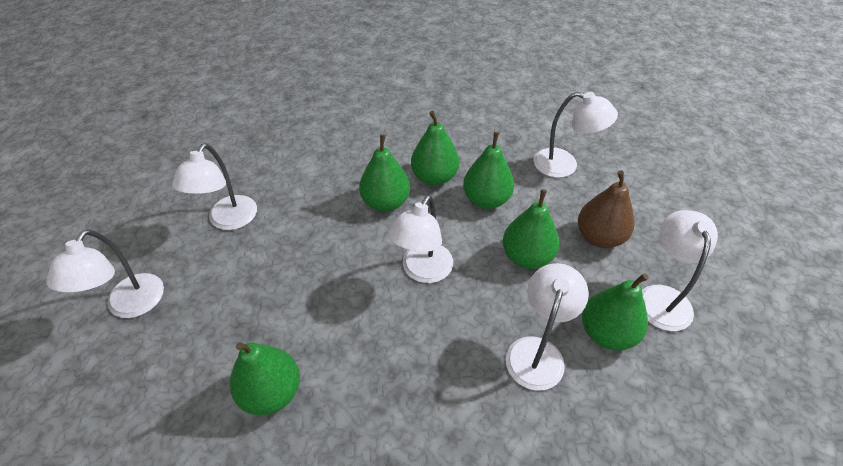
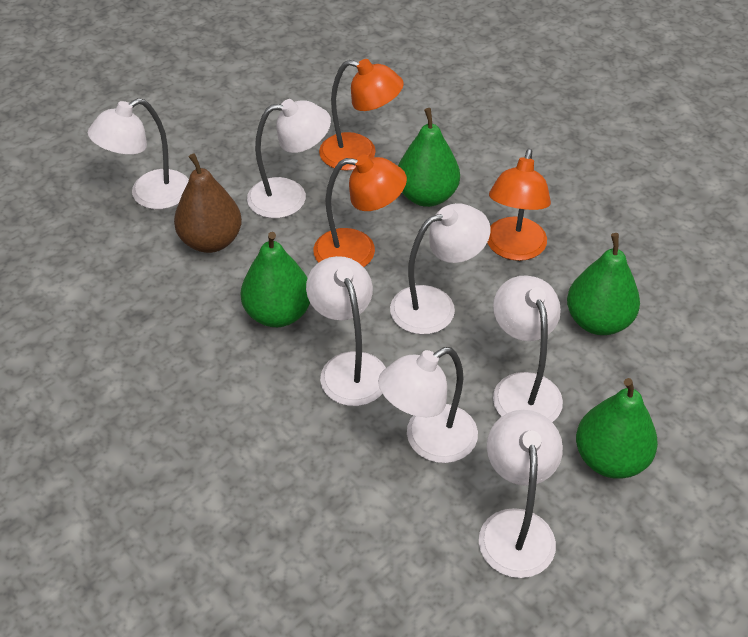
green pear: [230,342,300,415] [359,134,410,212] [411,111,459,186] [463,132,514,209] [503,189,559,269] [582,273,649,351] = 6 -> [241,232,310,327] [398,108,460,207] [567,233,640,335] [576,378,658,479] = 4
orange lamp: none = 0 -> [314,155,407,267] [319,59,404,171] [487,149,551,261] = 3
white lamp: [46,229,164,318] [172,143,257,230] [388,195,453,283] [506,263,589,391] [533,92,618,178] [642,210,718,331] = 6 -> [88,98,189,209] [247,99,331,218] [306,256,386,406] [378,347,478,463] [390,203,491,334] [479,410,563,578] [493,275,563,422] = 7

